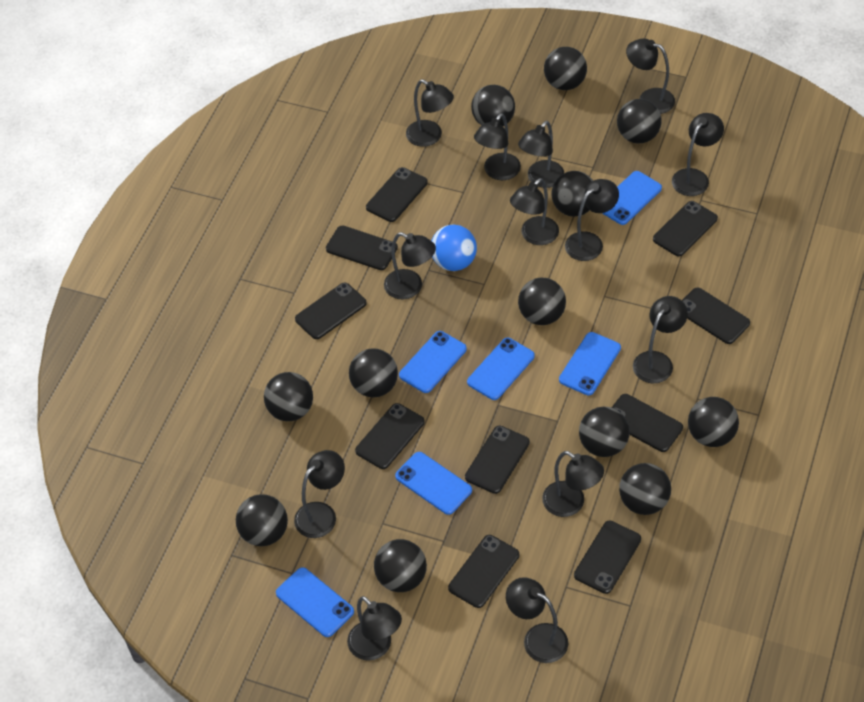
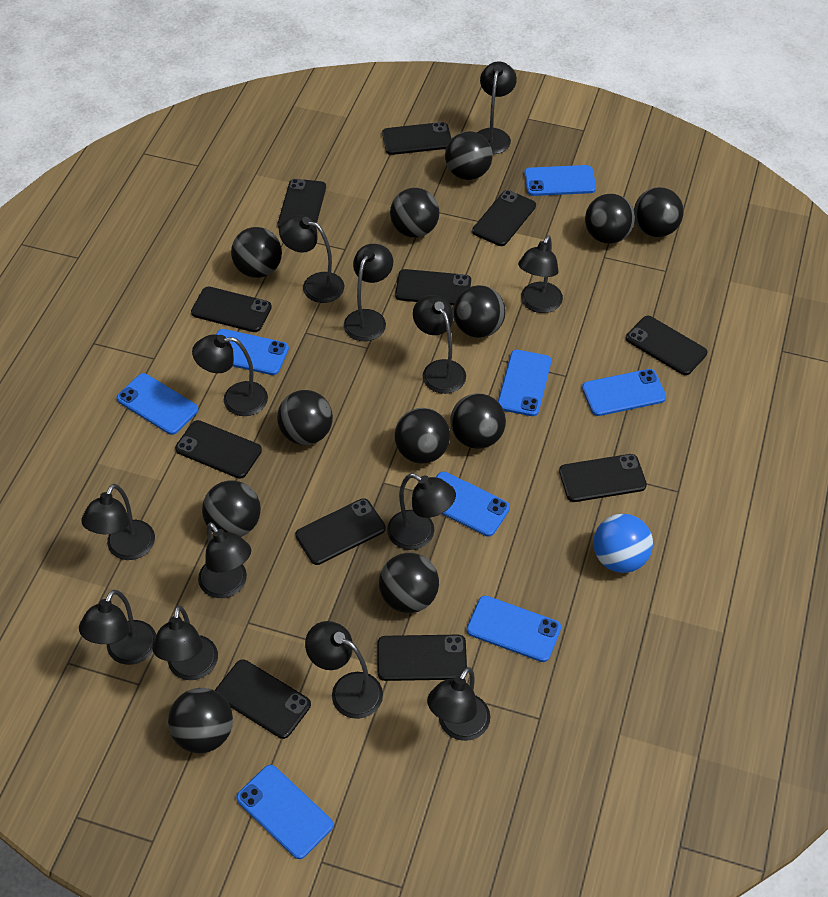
black phone: [295,283,367,339] [326,225,398,270] [355,403,425,469] [366,167,428,222] [448,535,519,608] [465,426,530,494] [574,521,641,594] [611,394,683,452] [653,201,718,256] [682,288,750,344] = 10 -> [175,420,262,479] [191,286,272,332] [215,659,311,739] [278,179,326,228] [295,498,386,565] [377,635,467,681] [382,122,452,155] [395,269,471,305] [472,190,536,246] [559,454,647,502] [626,316,707,375] = 11
blue phone: [276,567,354,637] [395,452,472,515] [399,331,467,393] [467,338,535,400] [559,332,621,395] [602,171,662,225] = 6 -> [117,373,199,435] [216,329,289,375] [236,765,333,859] [436,472,510,537] [467,596,561,662] [498,350,551,416] [524,165,596,196] [582,369,666,416] = 8

